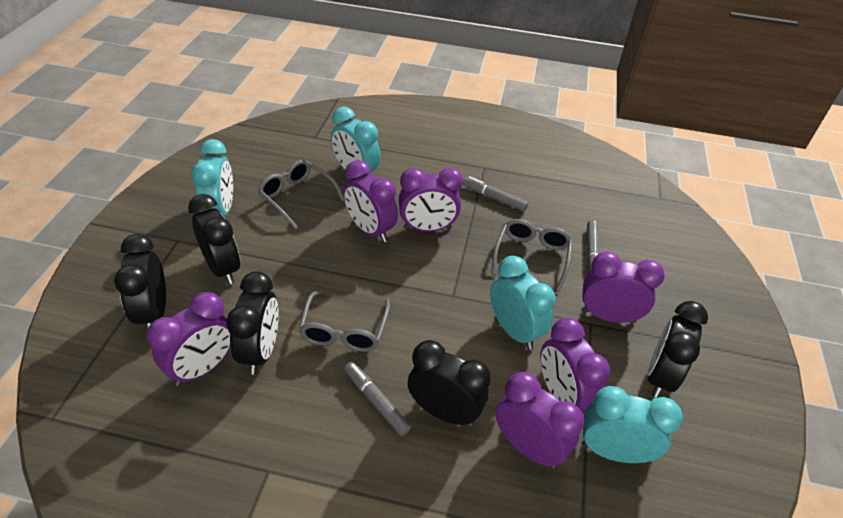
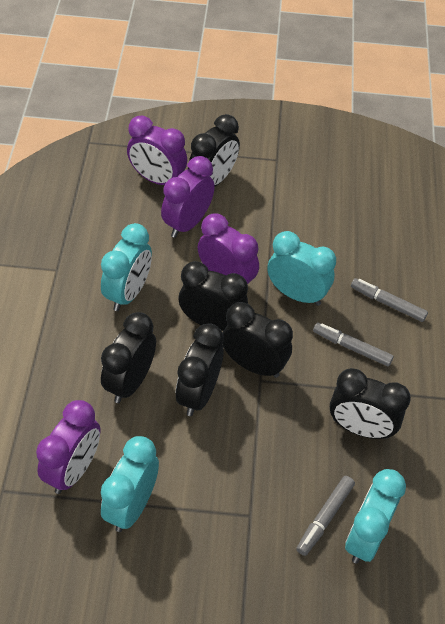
black clock: [114,234,166,330] [188,194,240,284] [226,271,279,375] [408,340,491,426] [648,301,708,398] = 5 -> [101,312,156,403] [176,323,224,416] [179,261,248,331] [188,114,240,186] [223,302,293,378] [330,368,411,439] = 6
grey glasses: [258,160,344,229] [298,289,390,352] [491,219,573,292] = 3 -> none = 0
purple clock: [147,292,231,386] [343,160,398,243] [399,168,463,232] [496,372,584,468] [540,317,610,412] [581,252,665,323] = 6 -> [36,400,101,494] [127,116,187,185] [161,156,215,238] [198,214,259,284] = 4

